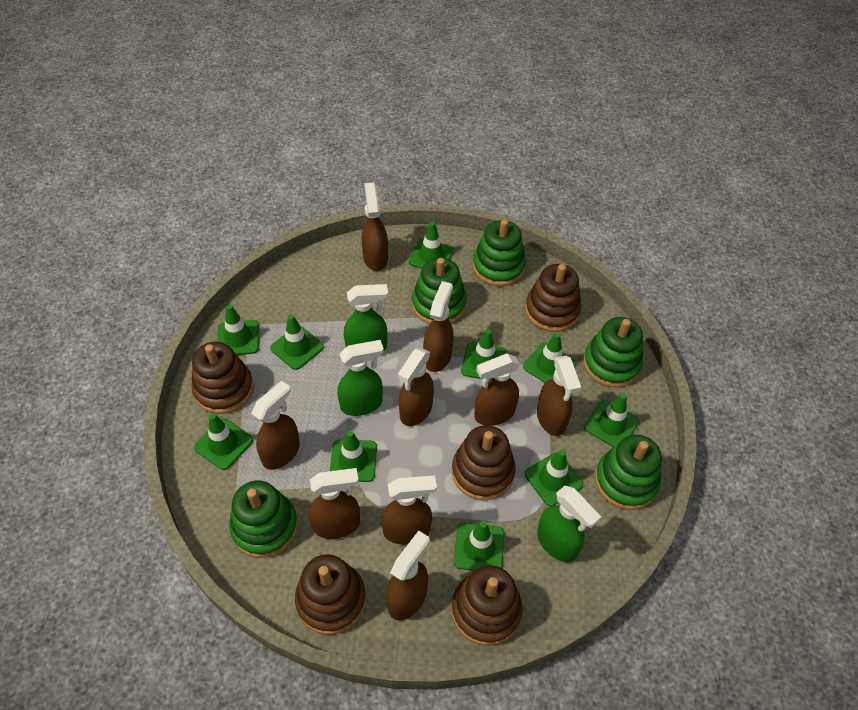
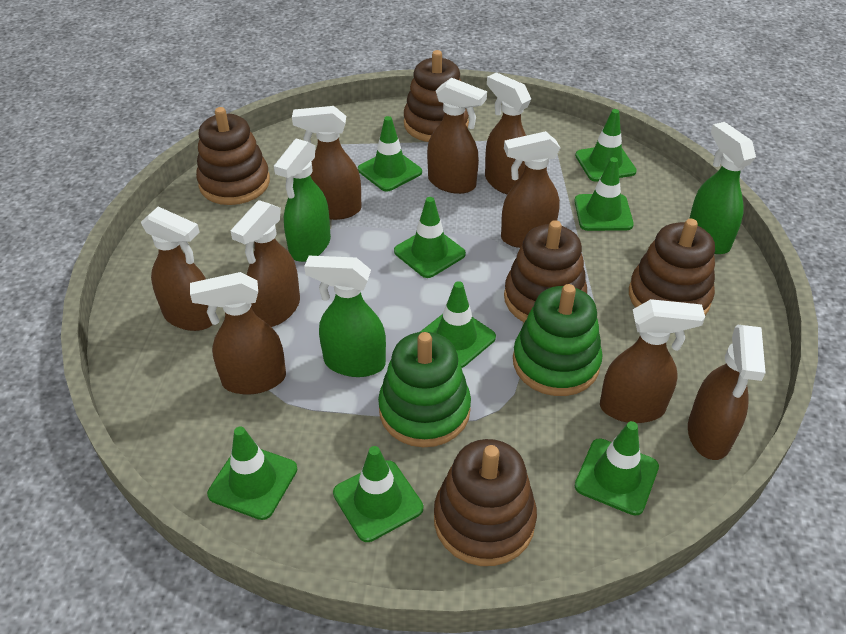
green stacking toy: [229,480,298,558] [412,258,467,324] [473,219,526,286] [583,317,643,387] [595,435,662,510] = 5 -> [378,332,471,447] [513,284,603,396] = 2
green traffic cone: [194,413,253,470] [217,305,259,355] [270,314,324,370] [330,431,377,482] [409,222,454,269] [454,521,504,571] [461,329,507,381] [523,332,576,383] [524,450,583,506] [584,393,639,447] = 10 -> [207,427,297,520] [333,446,423,542] [358,116,422,192] [394,197,466,278] [420,281,496,368] [574,157,634,231] [575,109,637,182] [575,421,659,516] = 8

